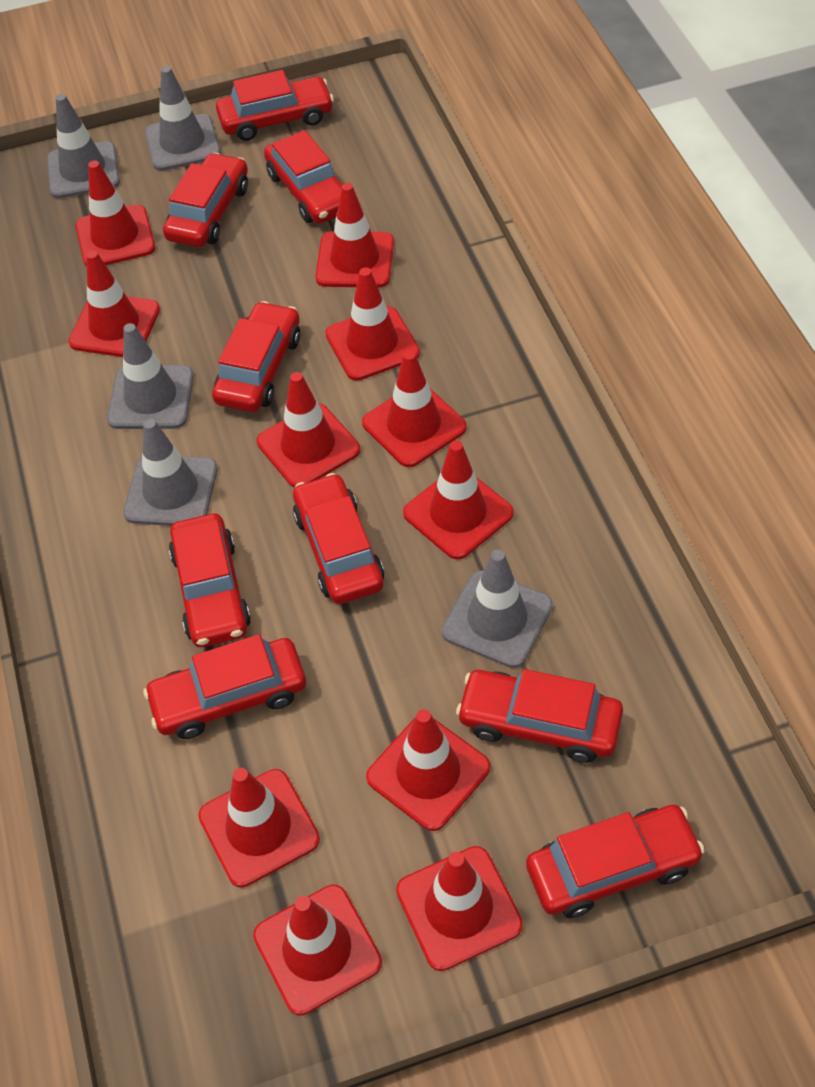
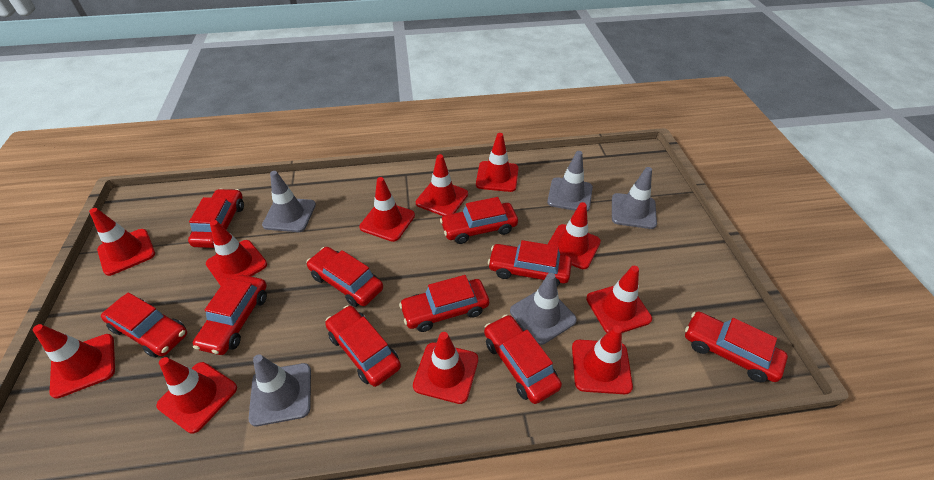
red car: [143,634,306,739] [163,153,248,247] [169,513,251,647] [212,301,300,412] [216,70,334,141] [264,130,343,223] [293,473,384,604] [456,669,623,763] [526,805,705,918] = 9 -> [101,292,187,358] [188,189,244,248] [193,275,267,355] [306,247,383,307] [325,305,401,387] [399,275,489,332] [440,197,518,244] [484,314,562,404] [488,240,572,287] [685,312,788,382] = 10

